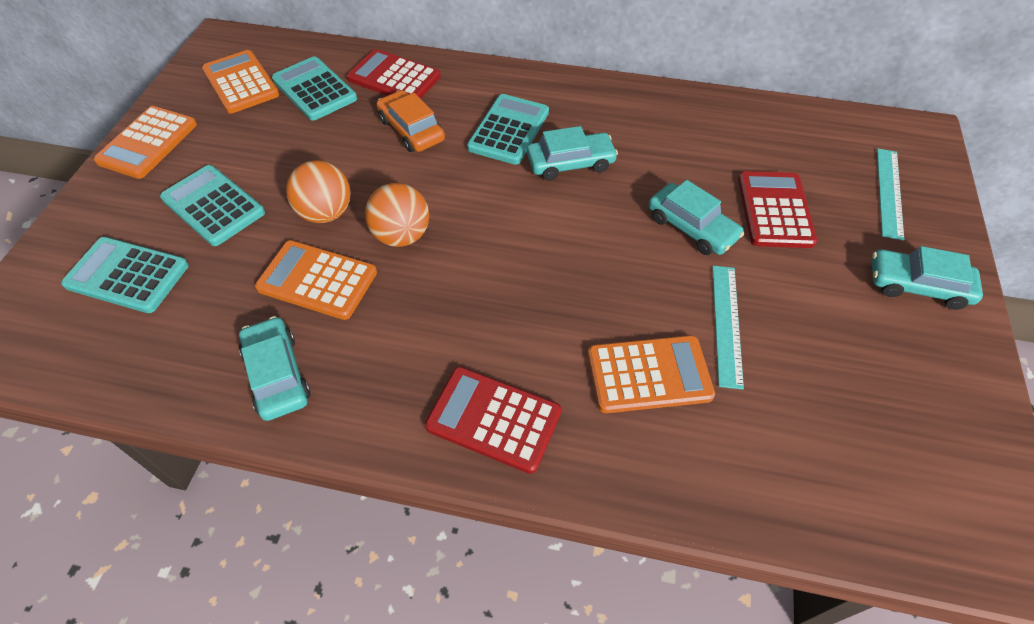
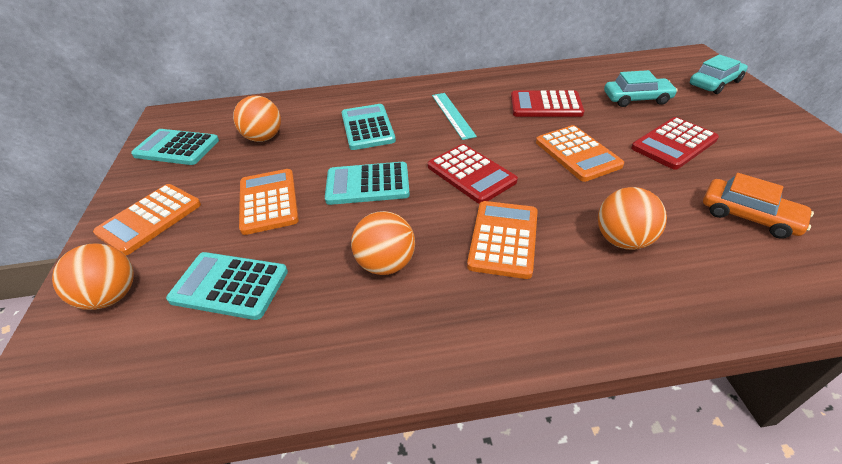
orange ball: [286,160,351,223] [365,183,429,247] = 2 -> [52,244,134,310] [233,96,281,142] [351,211,415,275] [598,187,667,250] = 4
turquoise car: [239,316,311,421] [527,126,618,180] [648,180,744,255] [872,246,983,310] = 4 -> [604,70,678,107] [690,55,748,94] = 2
turquoise ruler: [712,266,744,390] [877,148,904,241] = 2 -> [432,93,477,140] = 1

